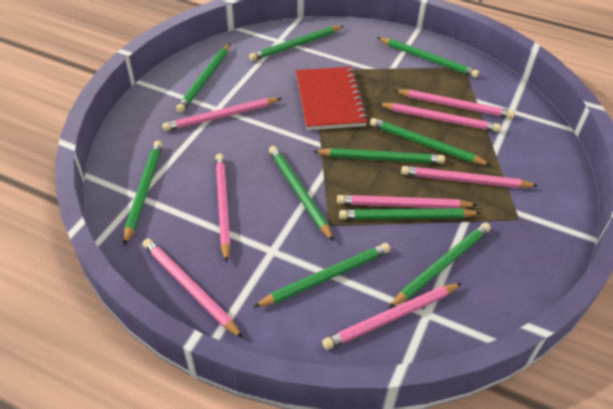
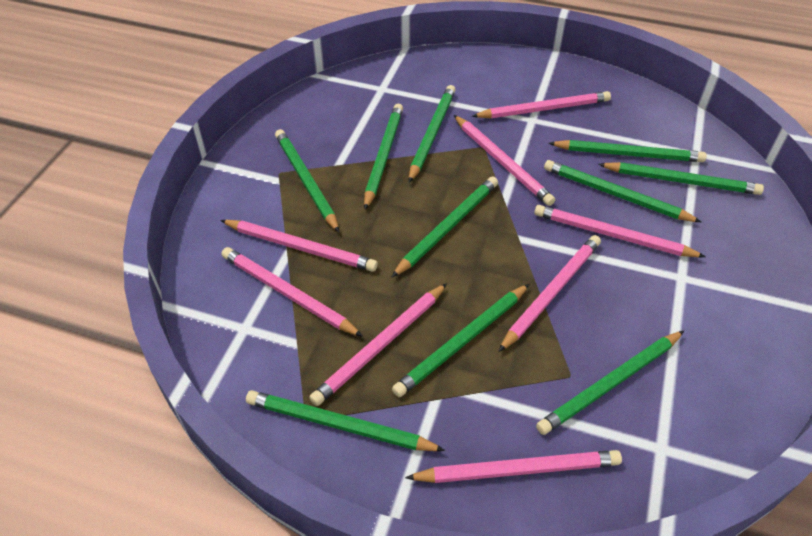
red notebook: [296,67,368,130] = 1 -> none = 0

